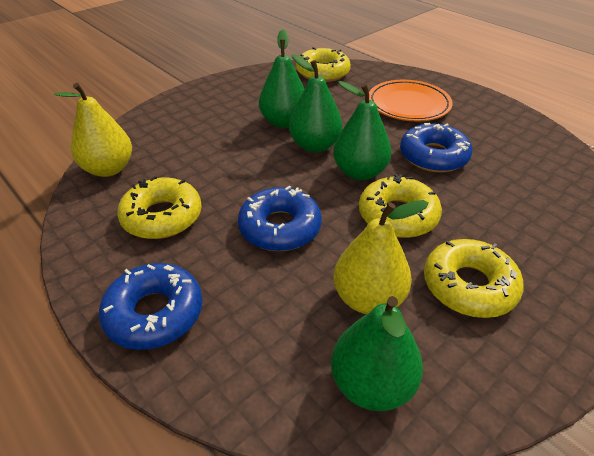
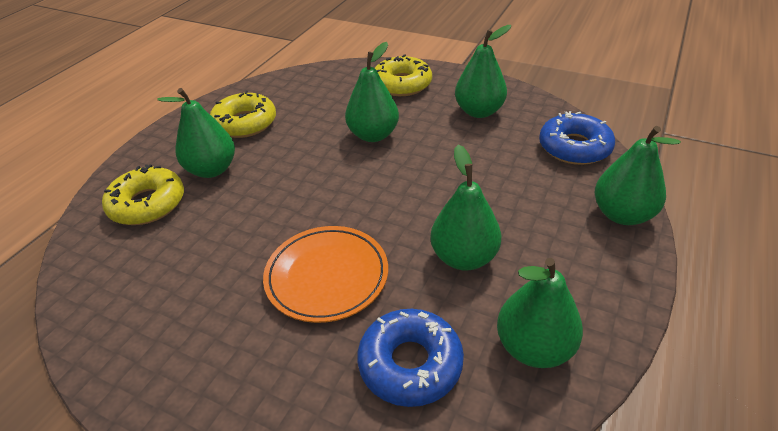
blue donut: [99,263,203,350] [238,185,322,251] [400,123,472,172] = 3 -> [357,309,464,407] [539,111,615,165] = 2
green pear: [259,30,305,128] [289,54,343,153] [331,296,423,411] [333,81,392,180] = 4 -> [157,88,235,178] [345,42,399,142] [430,145,501,271] [455,25,511,118] [497,258,583,368] [595,126,681,225] = 6
yellow donut: [117,176,202,239] [296,47,351,82] [359,174,442,238] [424,239,523,318] = 4 -> [102,165,184,225] [210,91,276,138] [375,54,432,96] = 3
yellow pear: [54,83,132,177] [333,200,429,314] = 2 -> none = 0

